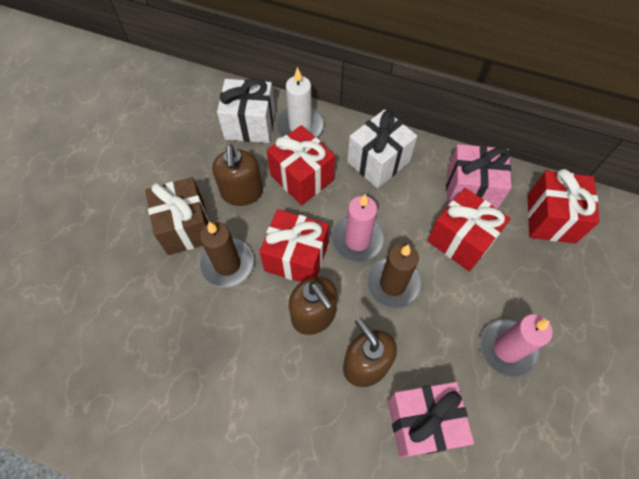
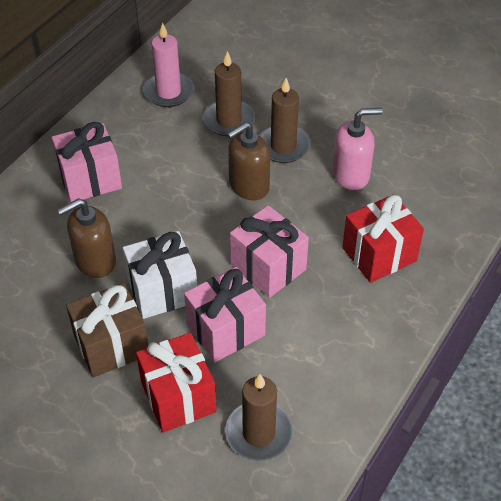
brown candle: [199,222,254,288] [366,243,422,309] = 2 -> [203,51,255,136] [225,374,293,461] [259,78,310,163] = 3
brown soap dispenser: [212,145,263,206] [289,277,337,335] [343,317,397,387] = 3 -> [57,198,116,278] [227,122,270,200] = 2
pink candle: [331,194,385,263] [480,314,553,378] = 2 -> [143,23,194,107] = 1
pink gift: [388,382,474,458] [446,144,511,209] = 2 -> [52,122,122,202] [184,267,266,362] [230,205,309,298] = 3
pink soap dispenser: none = 0 -> [332,108,383,190] = 1
red gift: [259,209,329,282] [267,125,335,205] [427,188,511,271] [527,169,600,243] = 4 -> [136,333,216,433] [342,194,424,283] = 2
white candle: [277,67,324,137] = 1 -> none = 0
white gift: [217,79,275,143] [347,109,417,188] = 2 -> [123,231,197,319] = 1

